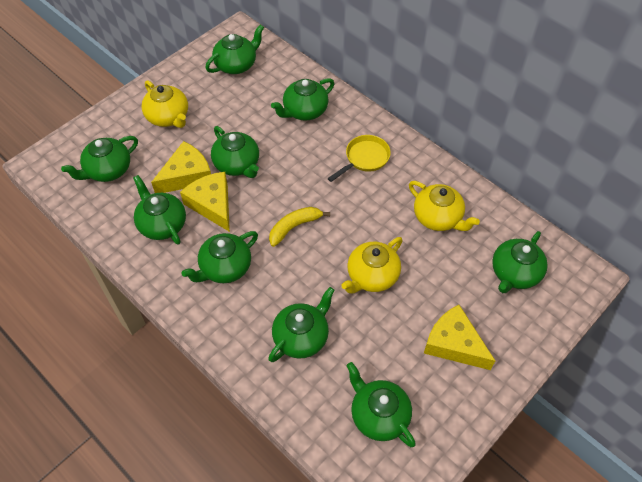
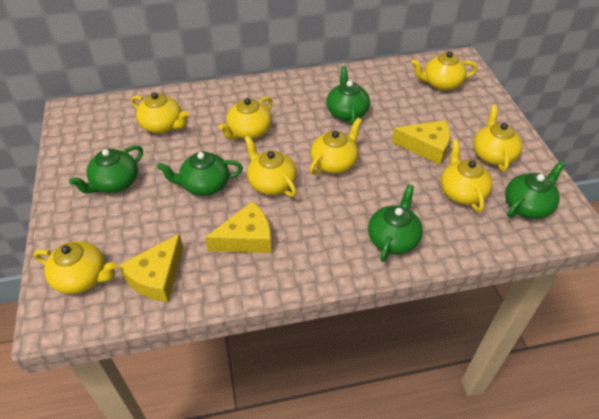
green teapot: [61,136,138,182] [133,175,186,245] [181,231,258,283] [205,24,264,74] [211,126,259,178] [268,287,335,362] [271,78,334,121] [346,362,416,447] [492,231,548,293] = 9 -> [69,145,143,193] [157,151,243,196] [326,66,370,126] [368,184,423,262] [505,161,565,219] = 5
yellow banana: [269,207,330,247] = 1 -> none = 0
yellow pan: [328,135,391,182] = 1 -> none = 0
yellow teapot: [142,80,188,128] [341,237,403,294] [409,181,480,231] = 3 -> [34,241,117,294] [131,92,189,134] [219,96,272,140] [244,136,297,197] [310,118,362,175] [412,51,478,91] [441,140,492,212] [473,105,523,172] = 8

